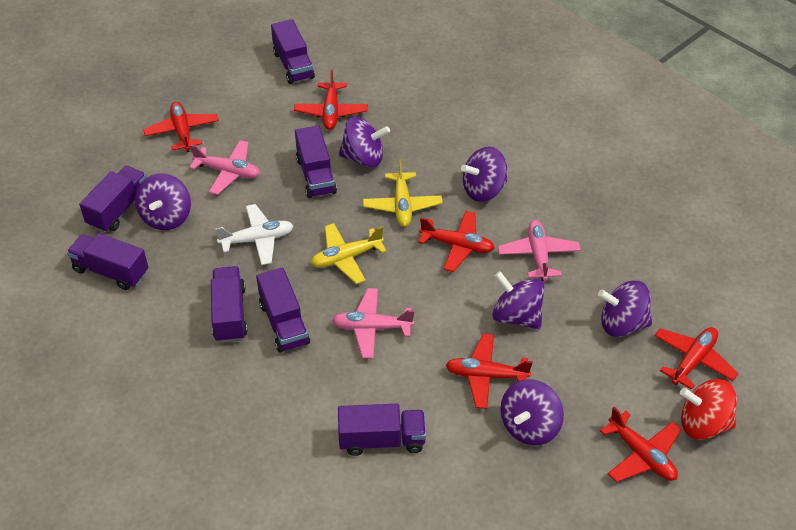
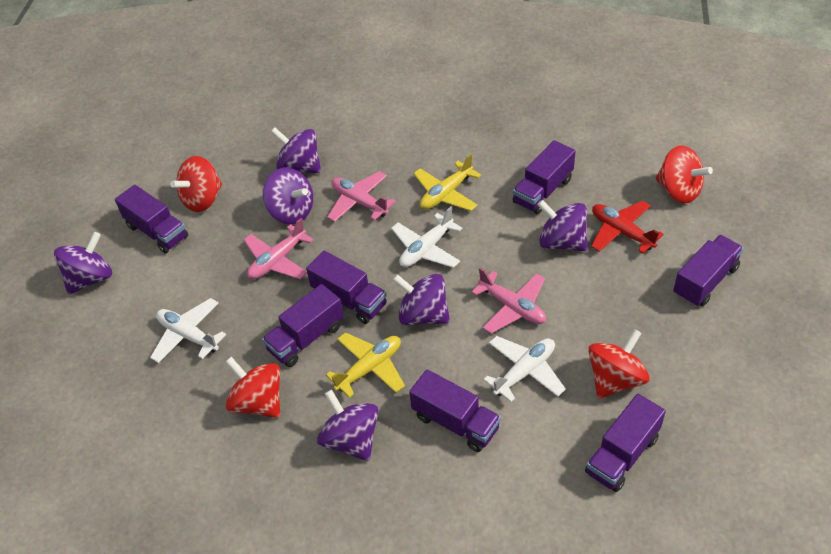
red plane: [143,102,219,152] [294,69,368,130] [418,211,495,272] [446,334,533,409] [600,407,681,482] [654,327,739,390] = 6 -> [591,201,664,253] = 1
red spinning top: [680,379,737,439] = 1 -> [170,156,222,212] [225,357,280,418] [588,329,650,399] [655,146,713,203] = 4
white plane: [215,204,293,265] = 1 -> [150,298,226,363] [391,206,462,268] [483,336,566,402] = 3

